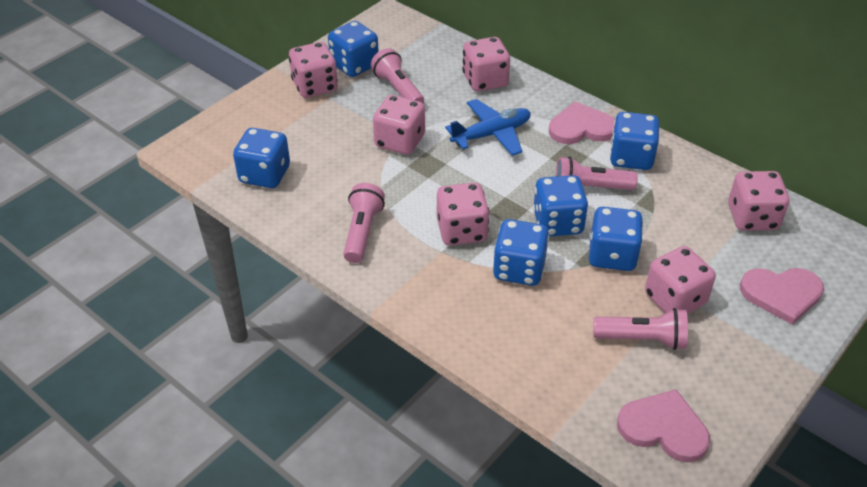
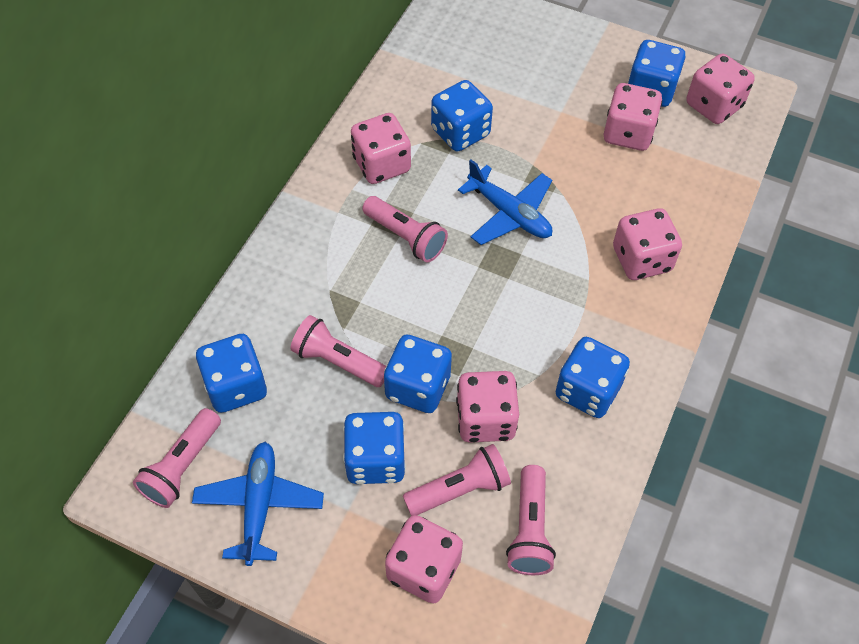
blue plane: [445,99,531,156] = 1 -> [192,442,324,566] [458,160,552,245] = 2
pink flashlight: [343,183,385,263] [371,48,424,103] [555,157,638,190] [593,308,688,350] = 4 -> [133,408,221,508] [290,315,386,387] [362,196,448,262] [403,444,511,516] [506,465,556,575] = 5
pink heart: [549,101,615,144] [617,389,710,462] [740,268,824,325] = 3 -> none = 0

